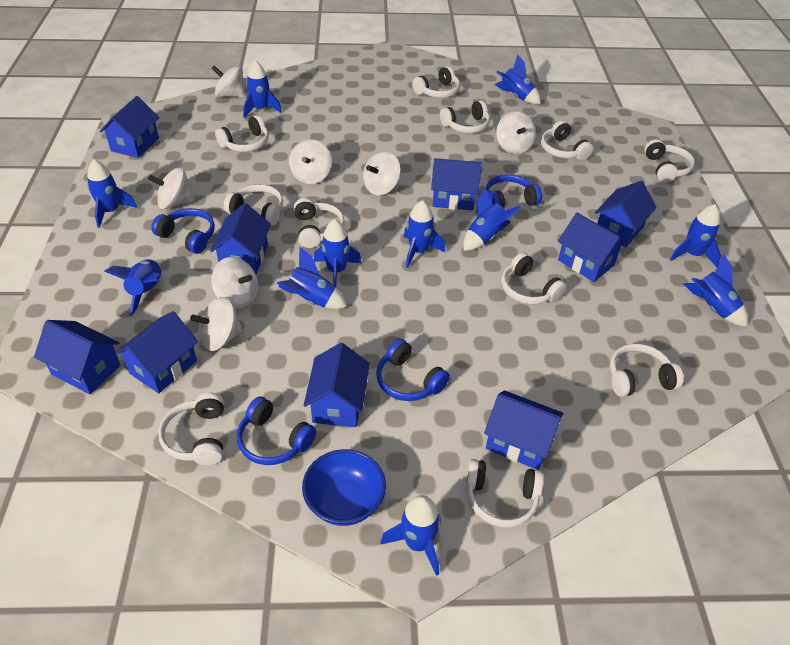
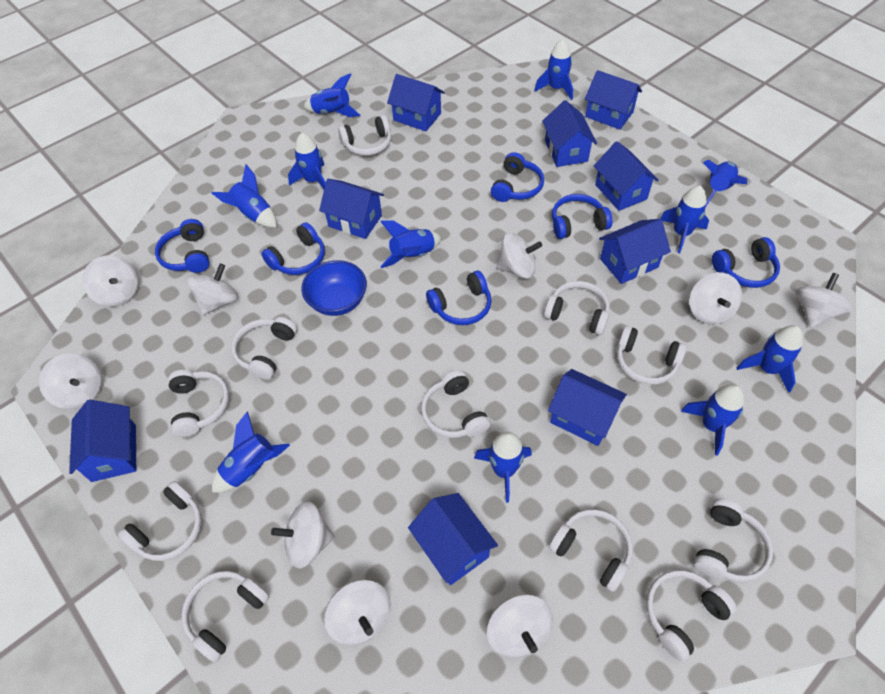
blue headphones: [151,208,215,254] [237,396,316,465] [376,339,450,401] [486,174,542,208] = 4 -> [155,219,210,273] [261,222,325,275] [426,271,491,325] [491,152,544,202] [552,194,612,239] [712,237,780,288] = 6
white spinning top: [148,167,194,209] [190,297,243,351] [211,65,246,98] [211,257,258,309] [289,139,332,184] [363,151,401,195] [496,112,536,154] = 7 -> [39,353,102,409] [82,255,138,307] [187,264,238,315] [271,502,335,568] [324,580,391,645] [487,594,553,658] [496,233,542,279] [689,272,742,324] [796,273,852,328] = 9

